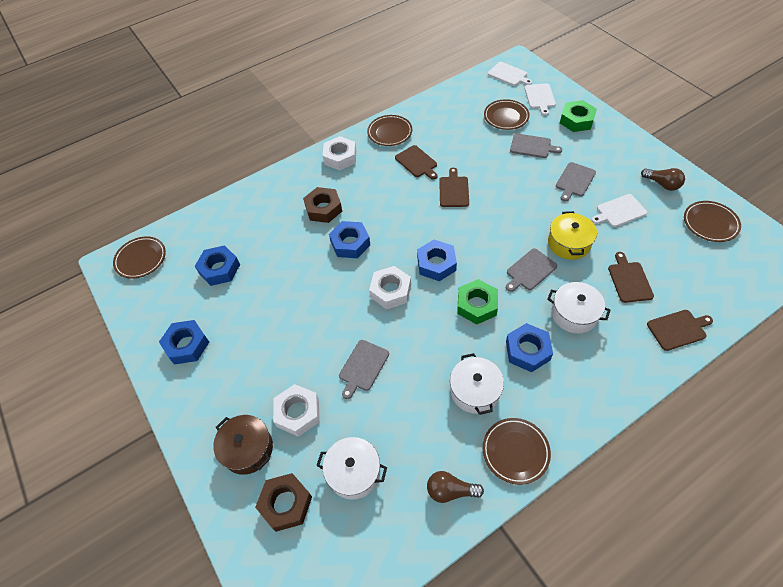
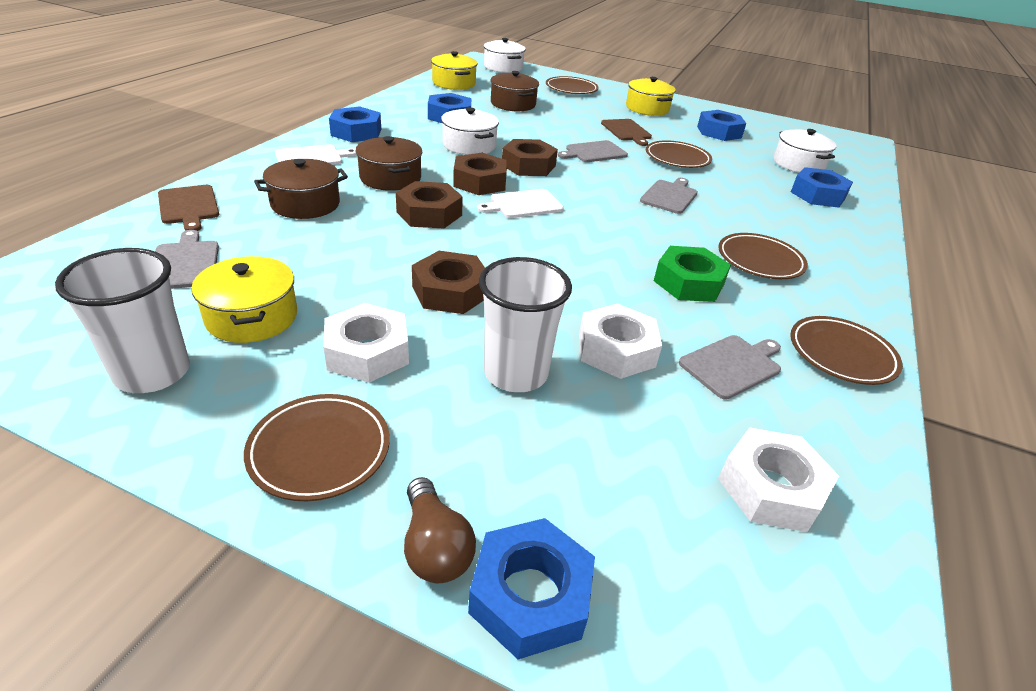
brown cutting board: [395,145,438,180] [439,168,469,207] [608,252,654,303] [647,310,713,351] = 4 -> [158,185,219,231] [601,119,652,146] = 2
brown light bulb: [427,471,484,503] [641,168,685,191] = 2 -> [404,477,476,583] = 1
brown nut: [255,473,312,532] [303,187,342,223] = 2 -> [396,181,463,228] [412,251,485,314] [453,153,507,195] [502,139,558,176] = 4
brown pot: [213,415,273,475] = 1 -> [254,159,348,219] [356,136,422,191] [490,71,539,111] = 3
green nut: [457,279,498,324] [560,100,597,132] = 2 -> [654,246,731,302] = 1
white cup: none = 0 -> [55,248,190,393] [479,257,572,392] = 2
white cutting board: [488,62,532,86] [524,83,556,116] [591,194,647,227] = 3 -> [275,145,357,165] [477,189,564,218] = 2
yellow pot: [548,211,597,260] = 1 -> [191,256,297,343] [431,51,478,90] [626,77,676,116] = 3

